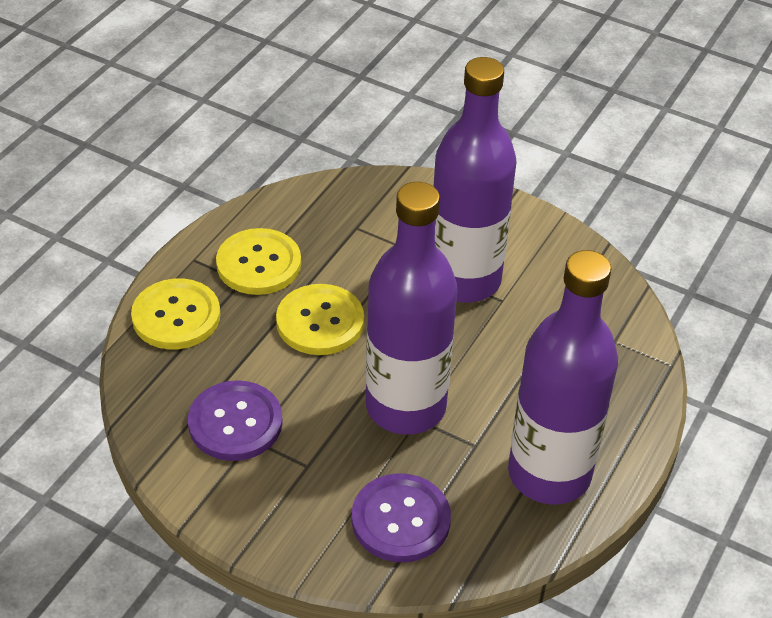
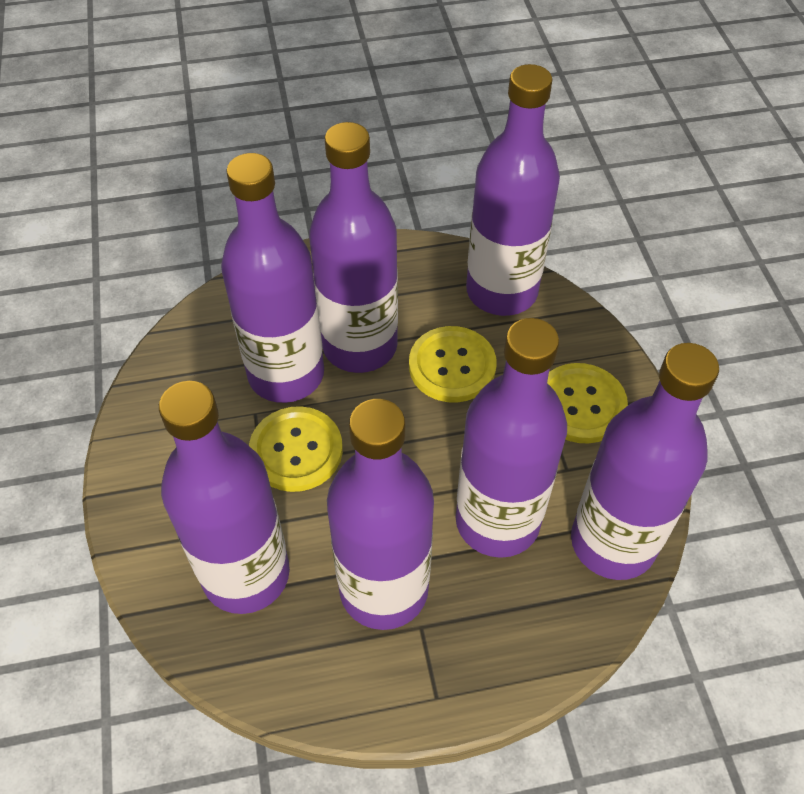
purple bottle: [366,182,457,435] [433,57,517,302] [508,250,618,505] = 3 -> [159,381,290,614] [221,153,324,403] [309,122,398,373] [327,399,434,630] [455,318,567,558] [466,64,560,316] [571,343,719,580] = 7
purple button: [188,380,283,461] [352,473,451,563] = 2 -> none = 0

